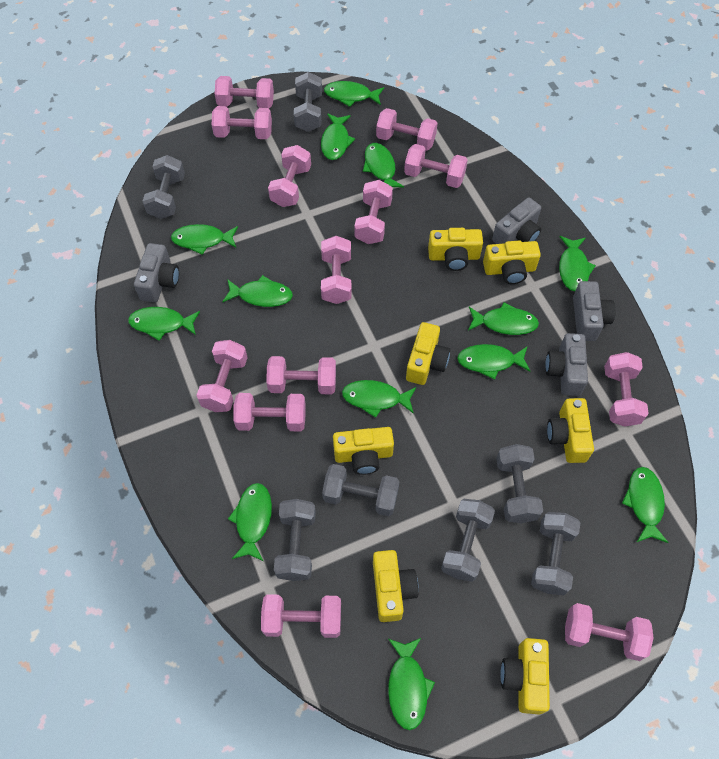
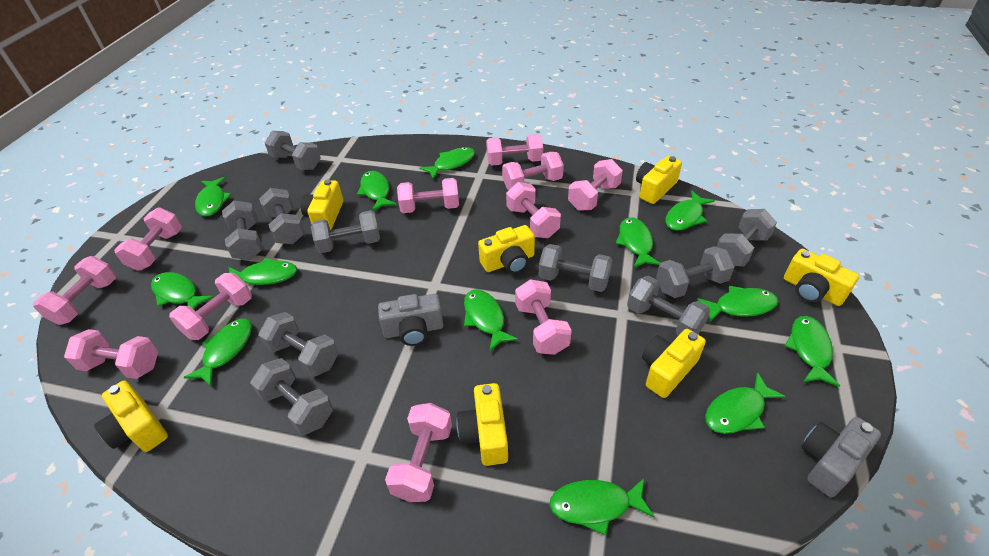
grey camera: [134,243,179,302] [492,197,541,244] [545,333,588,396] [573,281,616,341] = 4 -> [378,294,444,346] [801,417,881,498] = 2
grey dumbbell: [143,155,185,219] [274,499,316,581] [294,72,322,132] [322,464,400,516] [441,499,495,582] [496,444,543,523] [531,512,581,596] = 7 -> [222,201,263,260] [250,358,333,435] [258,312,338,377] [259,188,305,244] [265,131,321,170] [311,210,380,253] [539,244,612,292] [627,276,710,336] [656,246,735,298] [717,209,777,267] = 10
pink dumbbell: [196,340,248,412] [212,106,272,139] [215,76,274,108] [233,393,306,431] [261,594,341,638] [266,356,336,395] [268,145,311,207] [321,236,352,304] [354,180,393,244] [376,108,438,151] [404,144,468,188] [565,603,654,661] [604,352,649,427] = 13 -> [33,256,116,325] [64,329,158,379] [114,208,182,271] [169,273,252,340] [385,403,452,502] [397,178,459,213] [486,134,543,165] [502,152,564,190] [506,182,561,238] [515,279,572,355] [568,159,623,211] = 11

